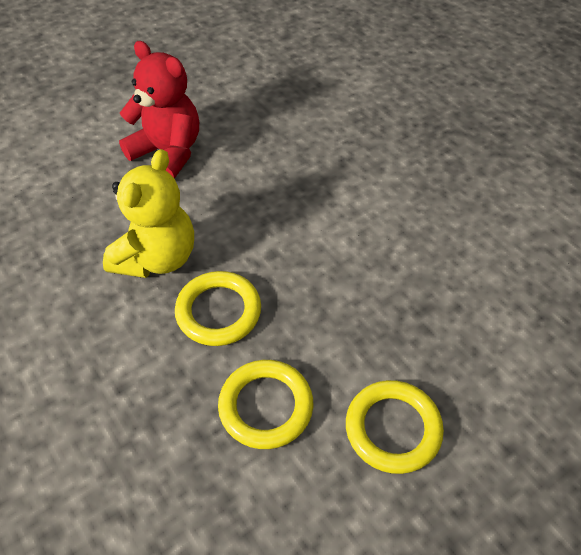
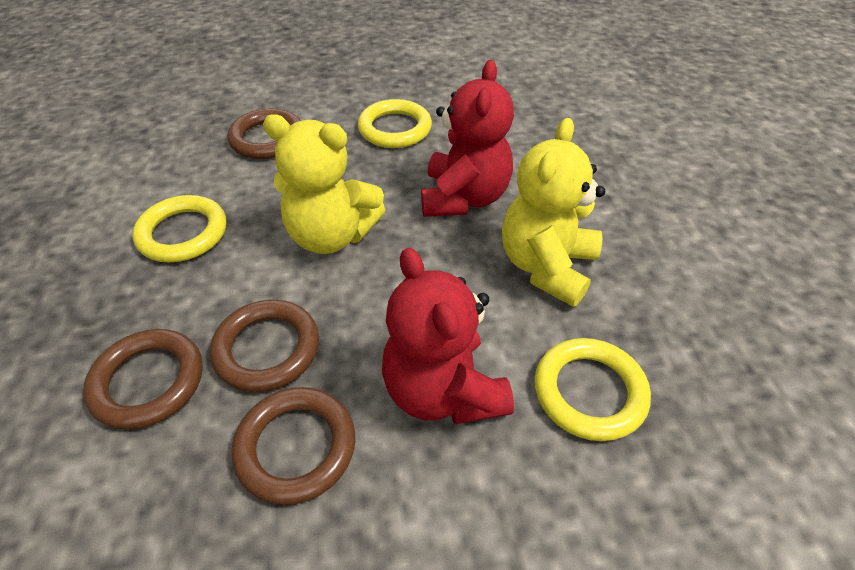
brown ring: none = 0 -> [83,329,203,430] [210,299,319,392] [227,108,301,159] [231,387,355,505] = 4
red teddy bear: [119,41,199,179] = 1 -> [382,248,514,424] [421,60,514,217] = 2
yellow teddy bear: [103,149,194,278] = 1 -> [263,114,386,254] [502,118,605,307] = 2

